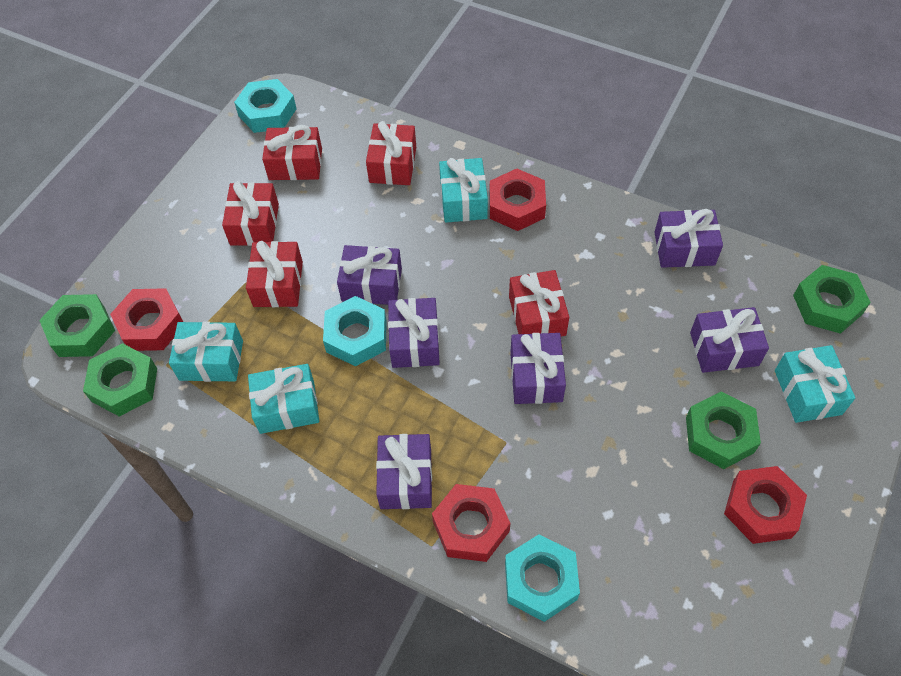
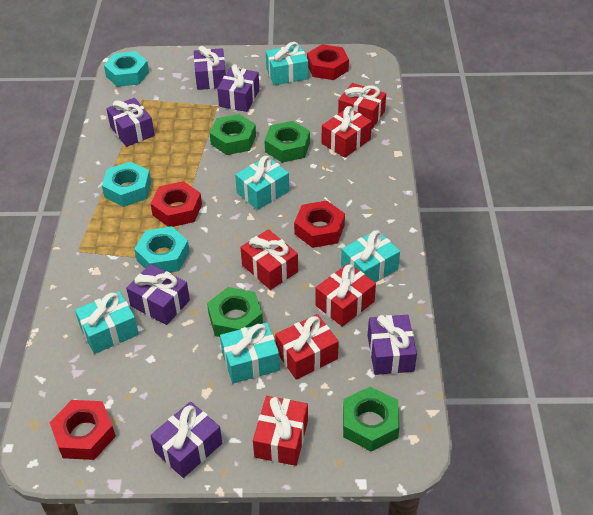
red gift: [222,181,279,246] [246,241,303,307] [262,125,322,180] [366,121,416,185] [509,270,569,336] = 5 -> [240,229,298,290] [253,396,308,466] [275,314,339,380] [316,263,376,327] [322,106,372,158] [338,83,386,129] = 6
turquoise gift: [169,321,243,382] [248,364,319,434] [439,158,488,223] [775,345,855,423] = 4 -> [75,291,139,354] [220,322,280,384] [235,156,289,210] [266,42,308,85] [341,230,400,282] = 5

